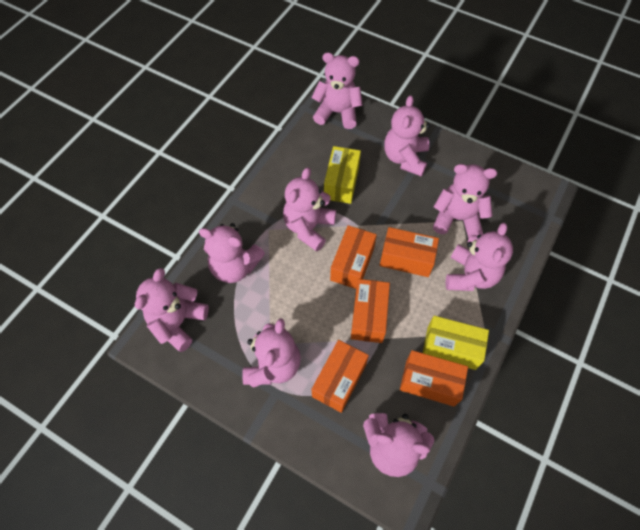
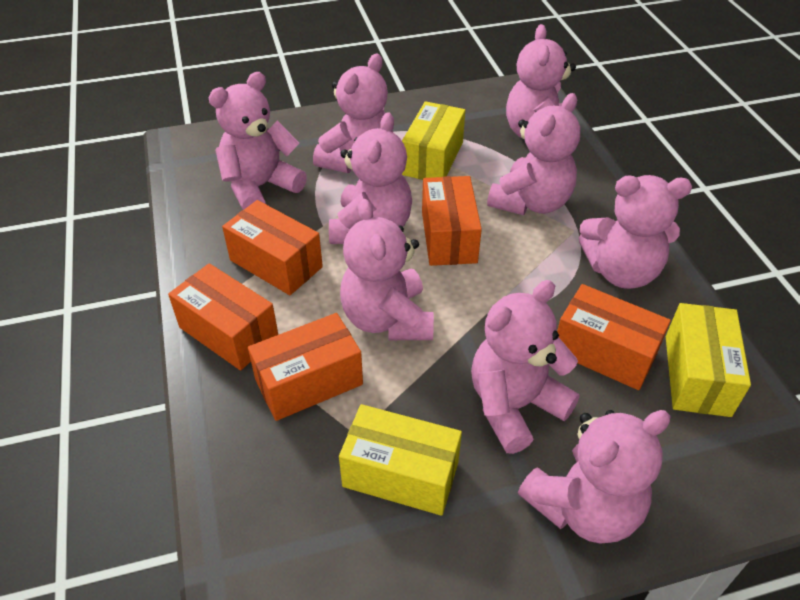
yellow box: [324,146,361,204] [423,316,489,370] = 2 -> [339,404,462,516] [402,101,465,180] [666,303,751,417] = 3

